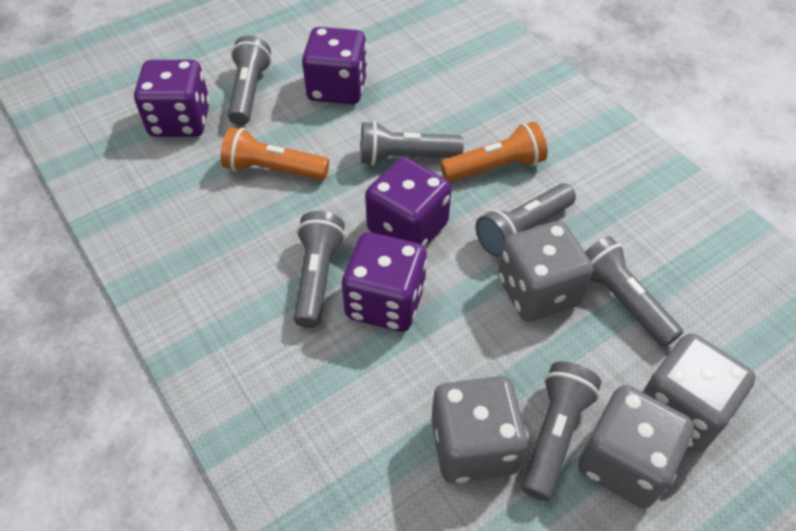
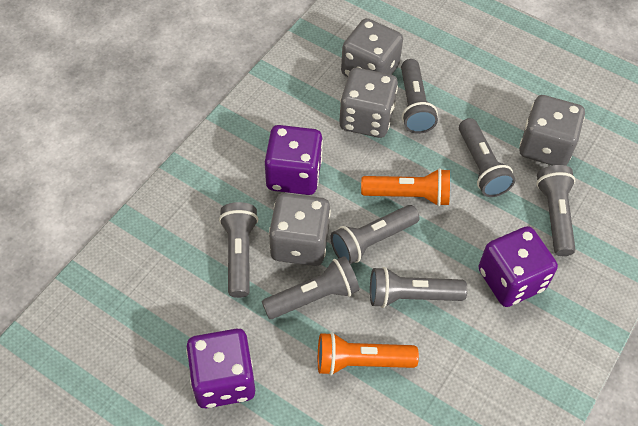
grey flashlight: [228,35,271,125] [294,211,345,328] [361,121,464,166] [475,183,576,257] [521,361,601,501] [585,236,683,347] = 6 -> [219,202,258,298] [262,256,359,319] [330,205,420,264] [370,267,467,308] [401,59,438,134] [459,118,515,197] [536,165,576,256] = 7
purple dice: [134,60,210,137] [302,27,368,104] [342,232,427,332] [365,157,452,247] = 4 -> [186,329,255,408] [265,125,323,195] [478,226,558,307] = 3

